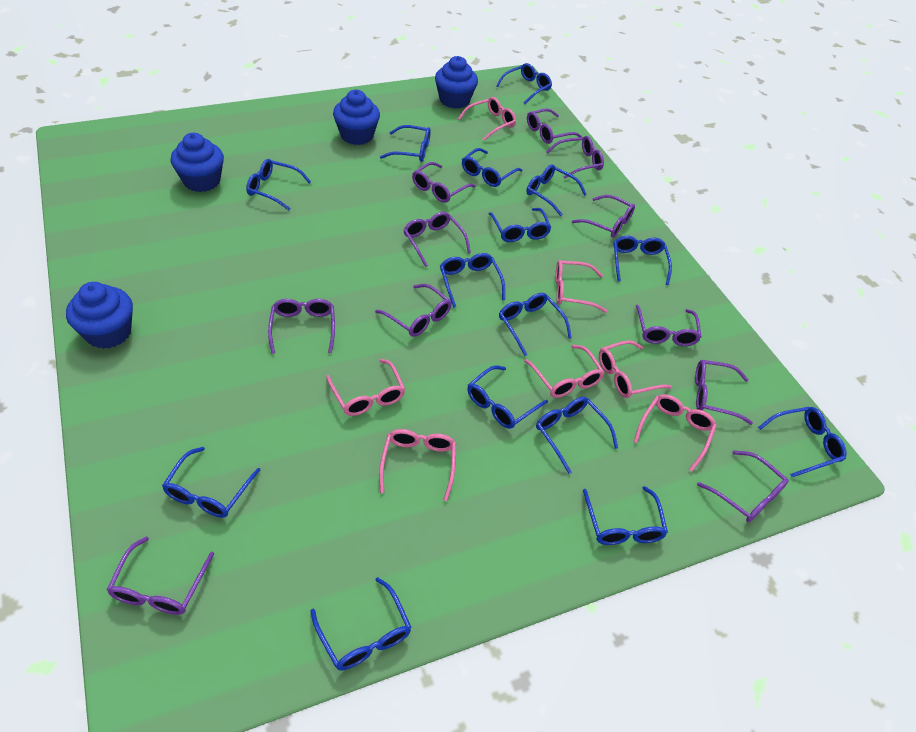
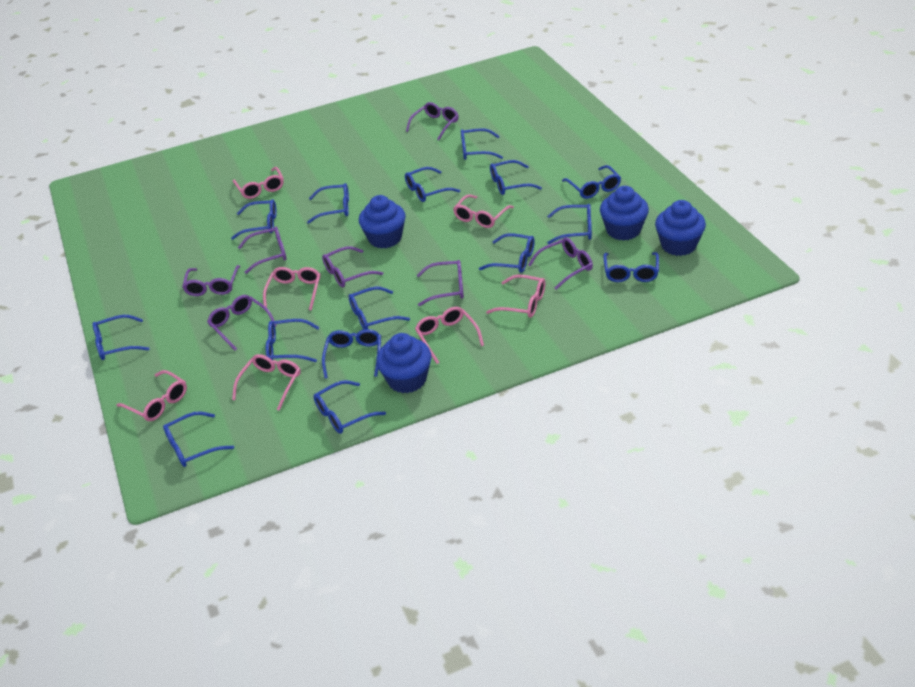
purple glasses: [107,536,214,615] [268,299,335,354] [375,284,452,337] [403,212,471,267] [412,162,476,203] [527,108,582,144] [546,136,604,179] [572,195,635,238] [636,305,702,346] [695,360,753,425] [697,450,789,522] = 11 -> [182,265,240,296] [207,295,277,351] [238,227,287,274] [322,246,383,288] [406,102,459,140] [417,260,464,306] [528,238,593,290] = 7

